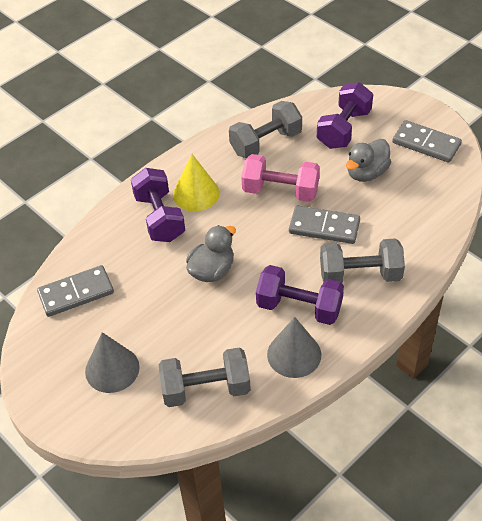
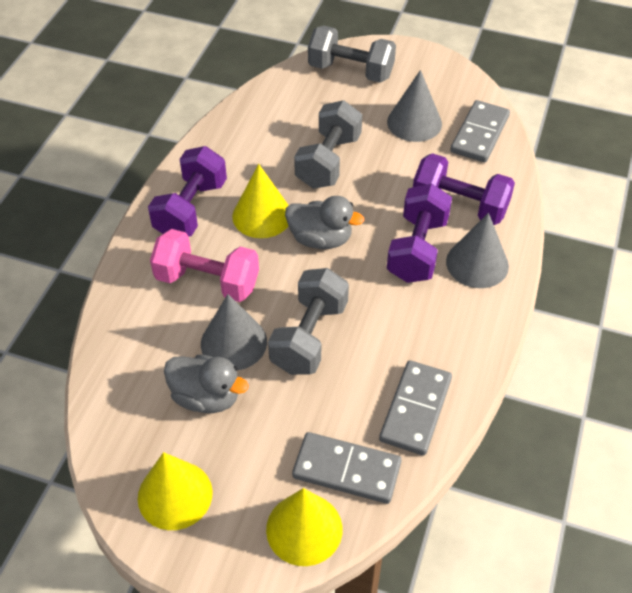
grey cone: [85,332,140,393] [267,317,321,378] = 2 -> [201,294,267,371] [387,70,442,142] [446,213,509,288] = 3
yellow cone: [173,154,220,211] = 1 -> [138,452,213,530] [232,164,289,238] [266,488,343,566] = 3

